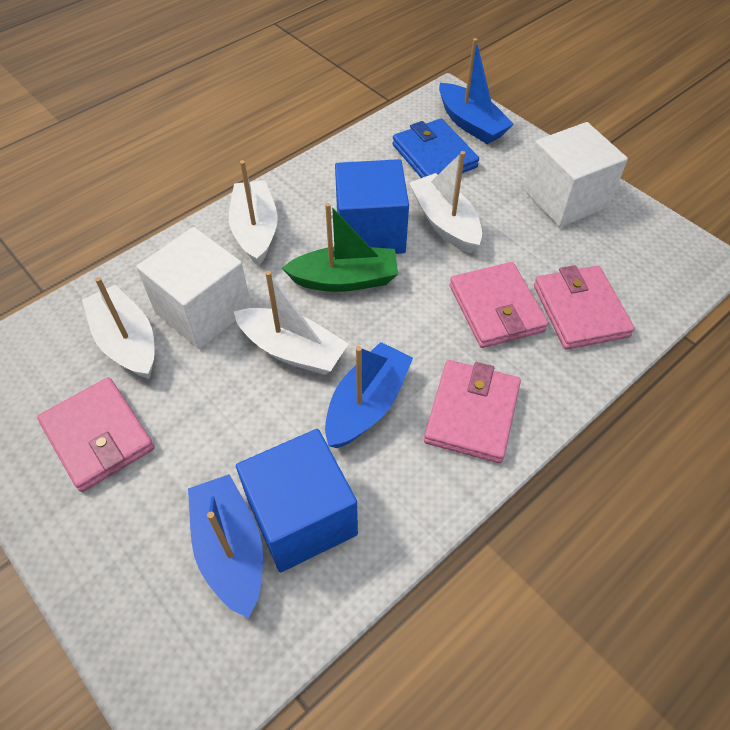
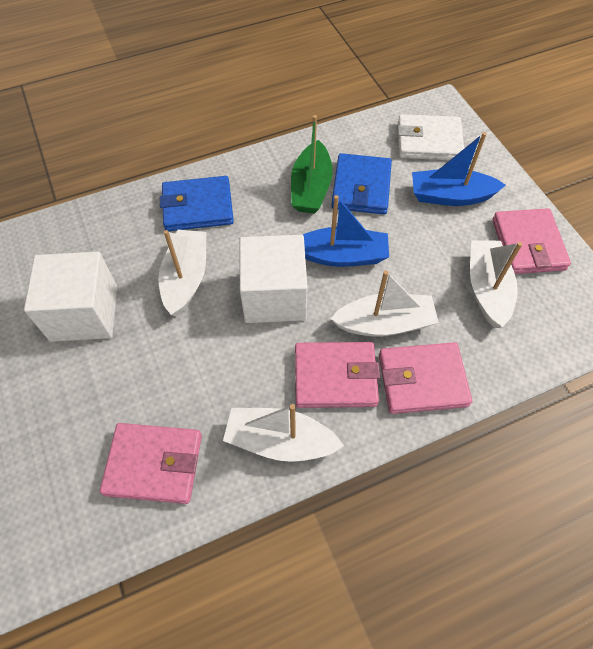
blue boat: [188,474,263,618] [325,342,413,448] [439,38,514,144] = 3 -> [303,195,389,267] [412,132,506,206] = 2
blue cube: [236,429,358,572] [335,159,409,254] = 2 -> none = 0
blue wallet: [392,118,479,178] = 1 -> [160,176,234,231] [331,153,392,214] = 2
white wallet: none = 0 -> [398,114,464,160] = 1

